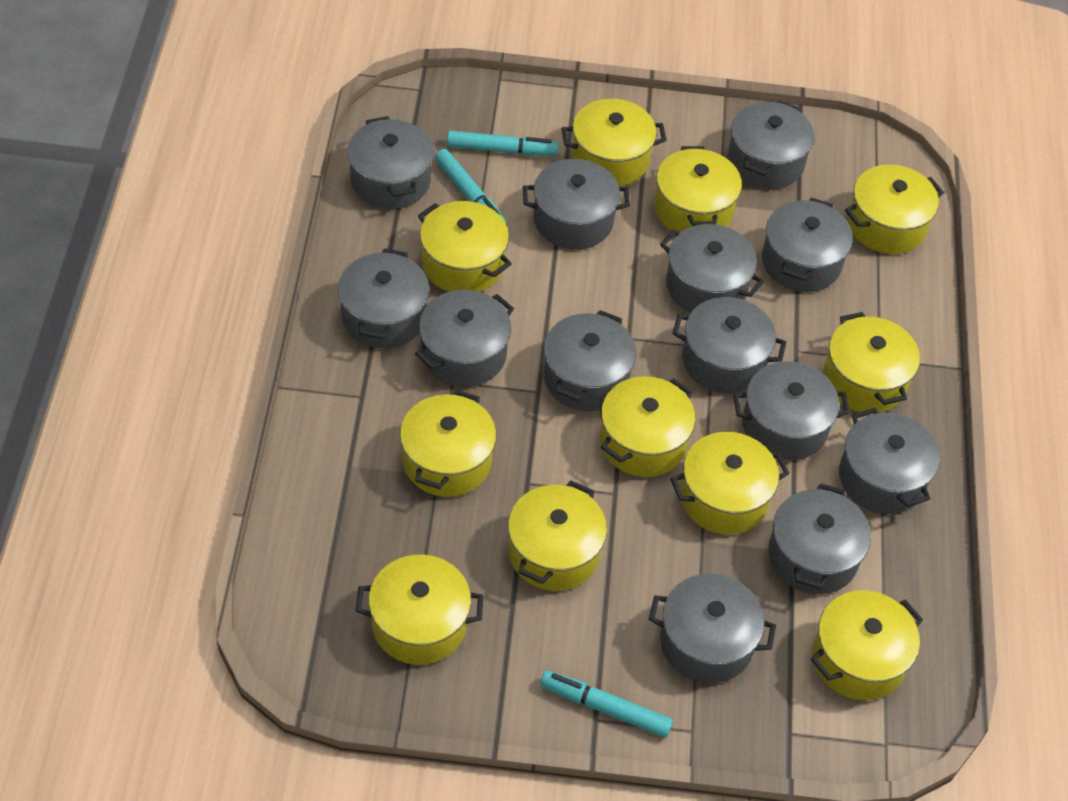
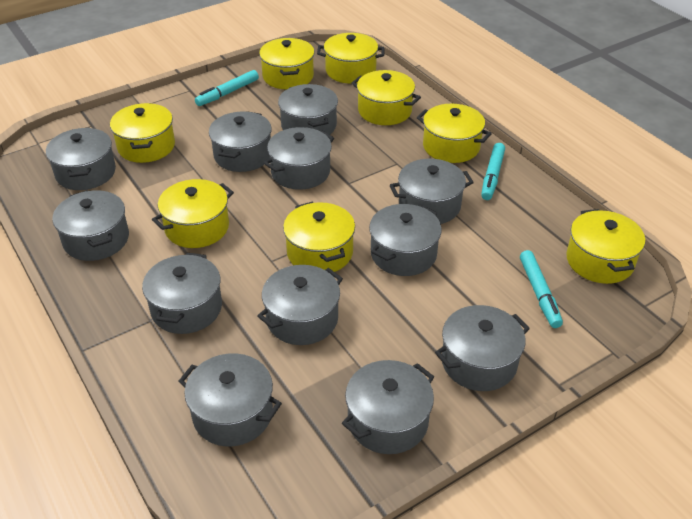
grey pot: [338,249,429,349] [347,116,434,209] [415,290,514,387] [523,159,630,250] [543,310,636,411] [649,574,776,683] [660,224,764,313] [672,297,786,393] [728,100,814,189] [733,361,850,461] [762,197,853,292] [768,483,871,594] [839,408,940,514] = 13 -> [46,127,116,190] [52,190,129,261] [142,253,222,334] [179,353,282,446] [209,111,272,172] [257,265,343,345] [264,127,334,190] [278,84,338,135] [342,360,434,454] [369,204,442,276] [390,159,474,224] [435,305,530,391] = 12
yellow pot: [356,555,483,665] [400,390,496,497] [418,201,512,292] [508,481,607,591] [561,99,667,186] [600,376,695,477] [654,146,742,233] [670,432,790,535] [811,590,923,700] [823,312,920,413] [845,164,944,254] = 11 -> [110,103,175,163] [152,179,234,248] [259,38,315,89] [283,201,355,272] [317,33,385,84] [352,70,421,125] [417,104,492,163] [566,209,645,284] = 8

